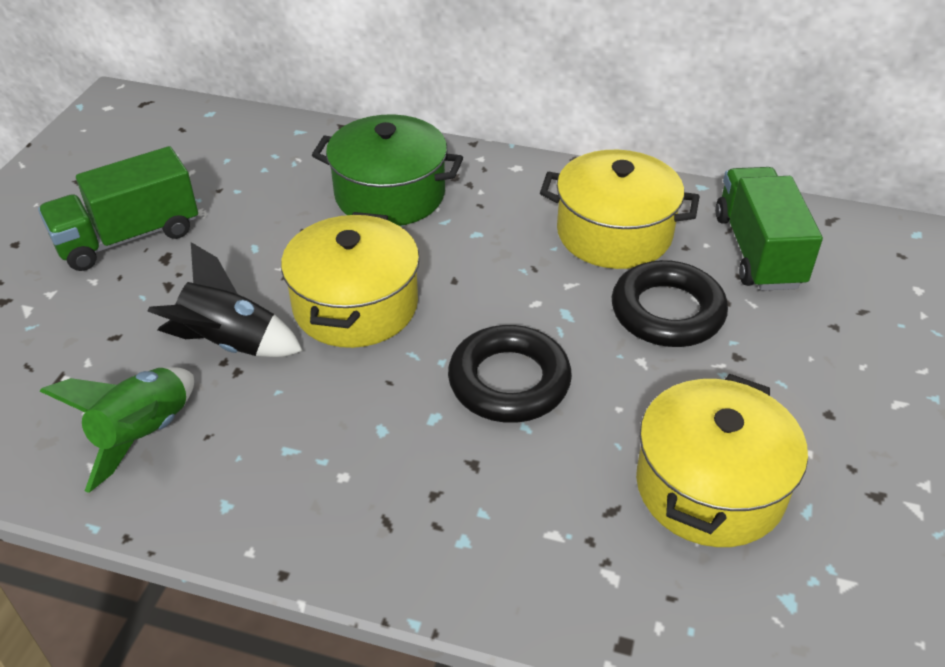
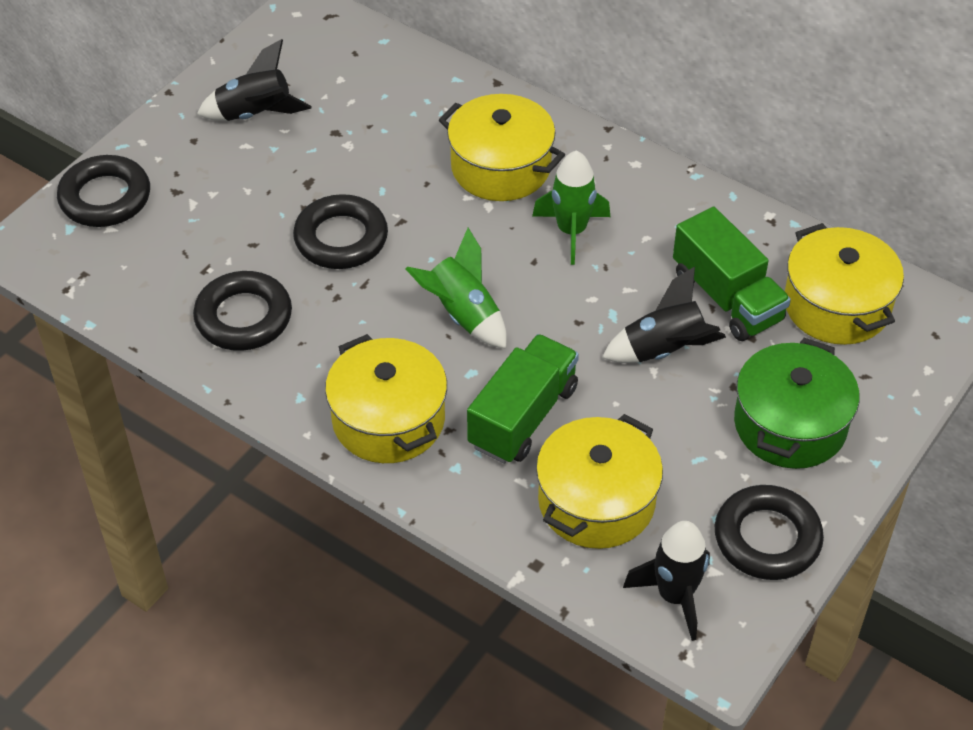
black ring: [448,325,572,423] [612,260,728,347] = 2 -> [57,155,150,227] [193,271,292,351] [293,194,388,269] [715,485,824,580] = 4
black rocket: [148,242,303,357] = 1 -> [197,39,312,121] [602,267,726,363] [623,521,710,641] = 3
green rocket: [40,367,194,493] = 1 -> [406,228,507,348] [532,150,610,265] = 2
yellow pot: [281,212,420,348] [540,150,699,269] [636,374,808,547] = 3 -> [325,334,447,463] [439,94,565,201] [536,414,663,549] [785,223,904,345] = 4

